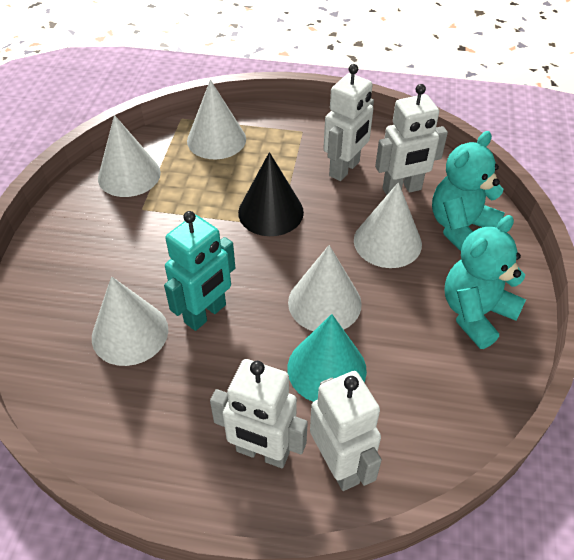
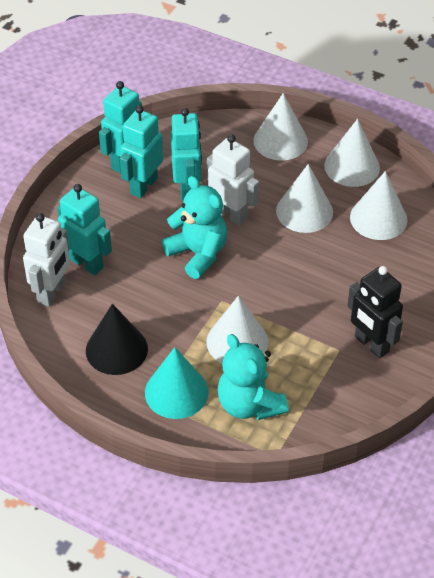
black robot: none = 0 -> [347,266,403,359] = 1
turquoise robot: [164,211,235,331] = 1 -> [57,184,112,275] [99,81,142,174] [120,105,163,198] [171,108,202,201] = 4
white robot: [210,359,308,468] [310,371,382,491] [323,64,374,181] [375,84,448,195] = 4 -> [23,213,70,306] [207,134,259,226] = 2

